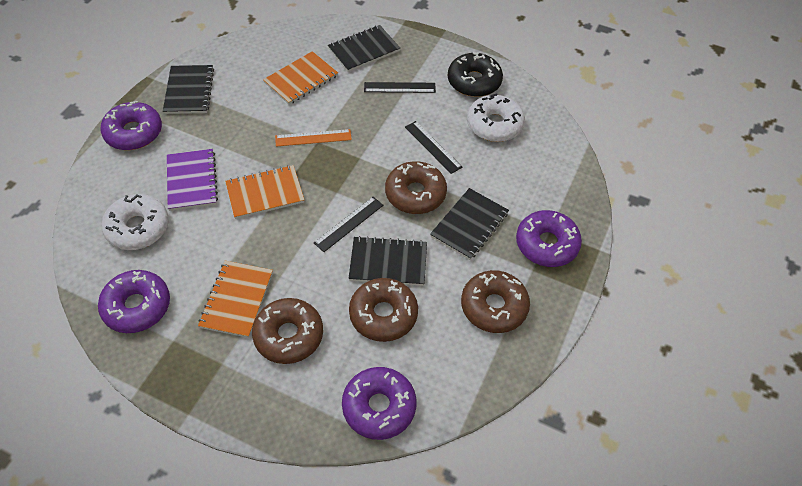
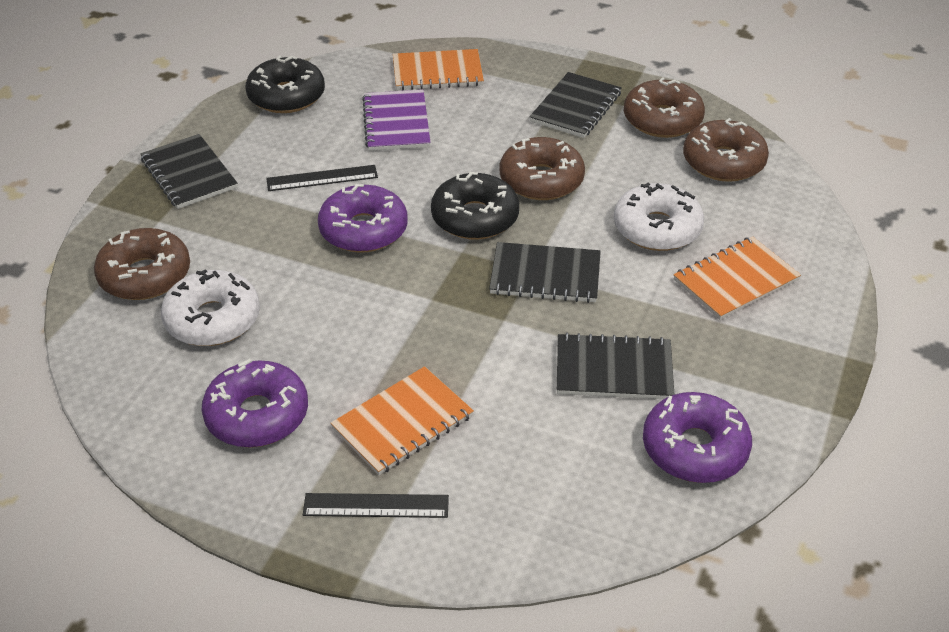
black donut: [448,52,503,97] = 1 -> [246,55,325,113] [431,172,519,240] = 2
black ruler: [314,197,383,252] [364,82,436,93] [405,121,462,174] = 3 -> [266,165,378,191] [303,493,449,518] = 2
orange ruler: [275,129,352,147] = 1 -> none = 0
purple donut: [98,270,170,333] [101,101,162,150] [342,367,416,440] [516,210,582,267] = 4 -> [202,359,308,448] [318,184,408,253] [643,392,752,483] = 3

